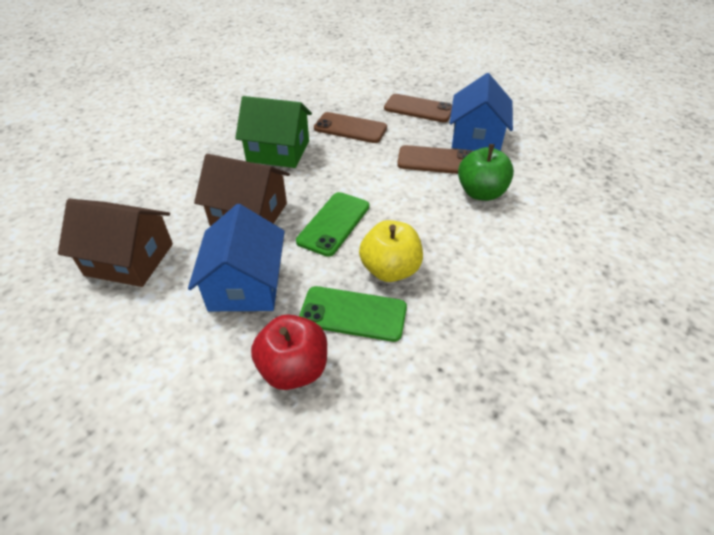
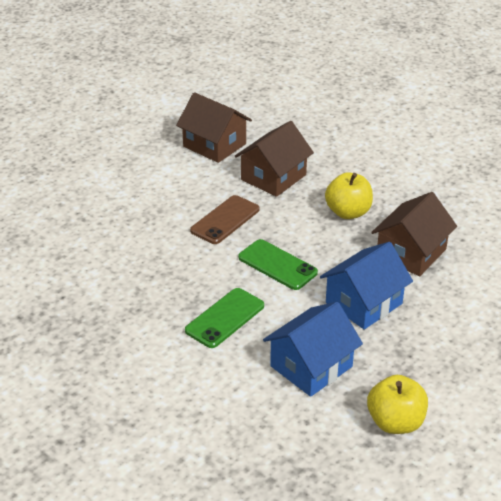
brown house: [58,199,173,287] [194,154,290,226] = 2 -> [176,92,252,163] [235,121,314,197] [371,192,457,276] = 3
brown phone: [314,112,387,143] [384,94,452,122] [397,145,472,174] = 3 -> [190,195,260,244] = 1
green apple: [458,144,514,201] = 1 -> none = 0
green house: [235,96,312,168] = 1 -> none = 0
red apple: [251,314,327,390] = 1 -> none = 0
yellow apple: [359,220,423,282] = 1 -> [325,172,373,219] [367,375,428,434] = 2

